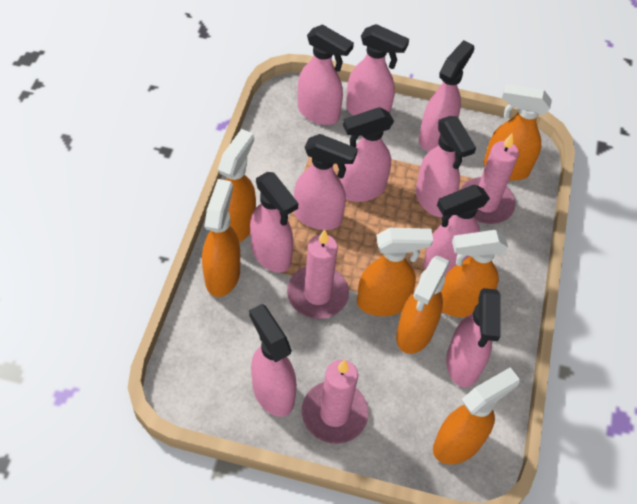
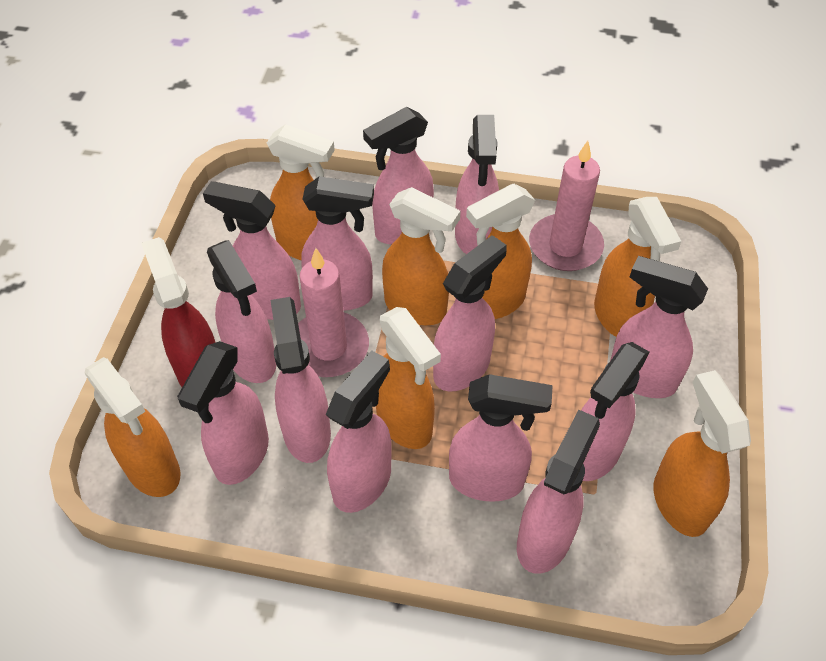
pink candle: [287,230,349,319] [302,360,368,444] [460,134,519,224] = 3 -> [298,248,369,377] [529,141,604,271] = 2
pink spray bottle: [249,304,297,417] [250,172,298,273] [294,134,358,230] [298,24,354,125] [340,107,394,202] [346,24,409,116] [416,116,476,217] [419,40,474,151] [424,185,490,277] [446,288,501,387] = 10 -> [177,341,269,485] [203,181,301,320] [207,240,276,383] [270,297,331,463] [301,176,374,311] [326,351,392,513] [363,107,434,245] [433,235,507,391] [449,374,553,502] [455,115,499,254] [517,409,600,574] [581,342,649,481] [610,256,708,398] = 13
red spray bottle: none = 0 -> [141,237,216,387] = 1

